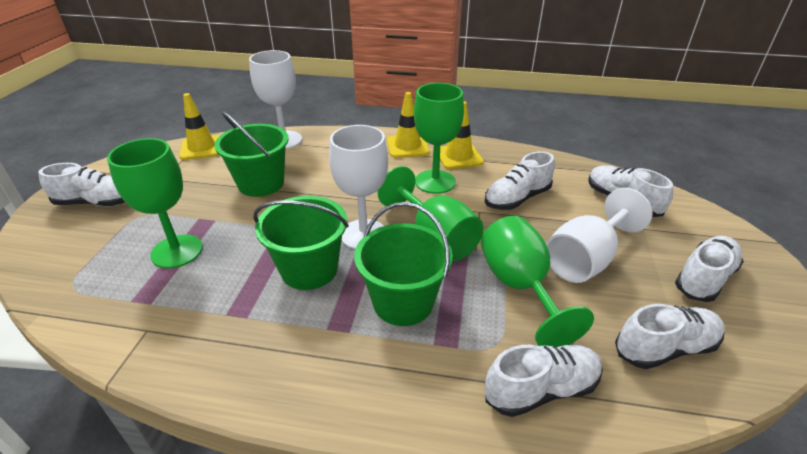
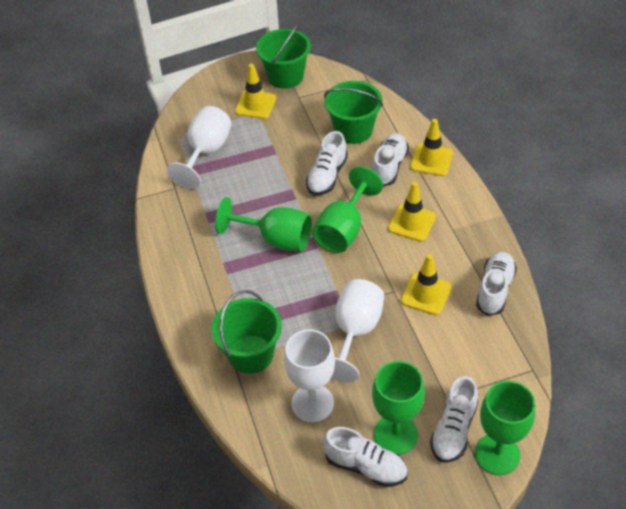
white shoe: [38,163,125,206] [485,151,555,210] [485,345,603,417] [589,165,673,217] [615,304,725,369] [675,236,744,302] = 6 -> [306,131,348,195] [323,427,408,487] [372,133,409,186] [430,376,478,462] [476,252,517,316] = 5
yellow traffic cone: [179,93,220,160] [387,92,430,158] [440,101,484,169] = 3 -> [235,64,276,119] [388,182,436,242] [401,254,452,315] [410,119,453,176] = 4

